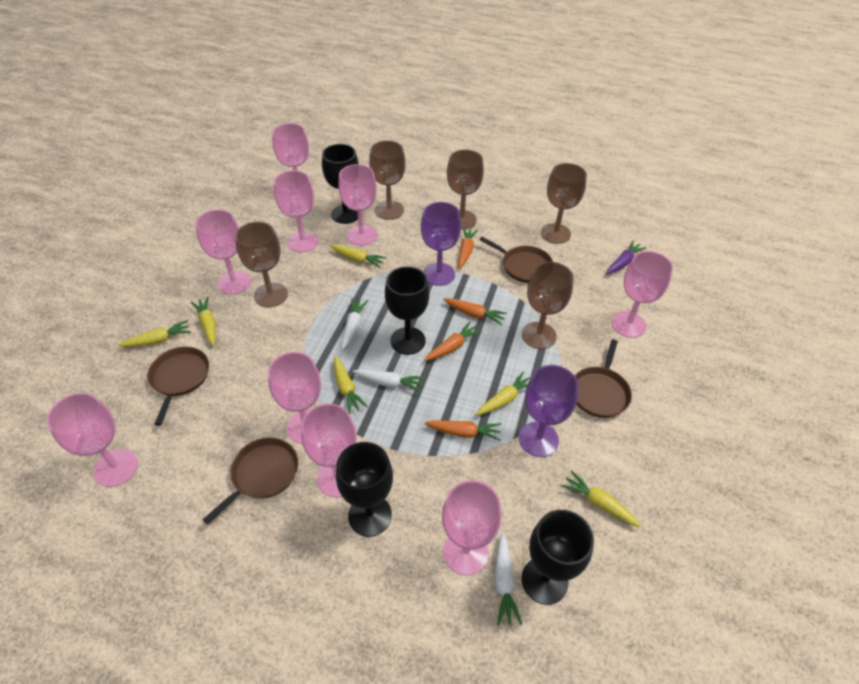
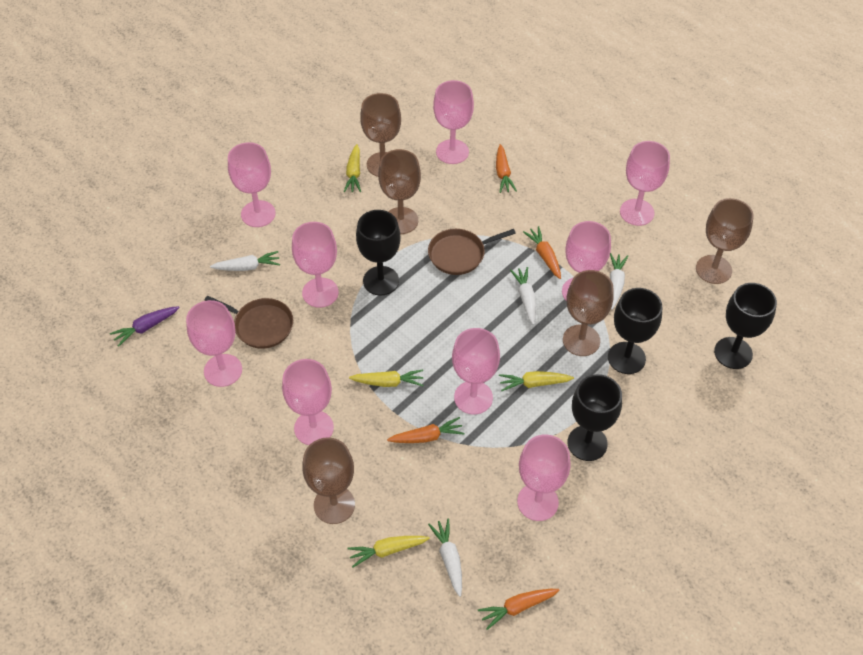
brown pan: [147,347,209,426] [203,437,298,524] [479,237,553,283] [575,339,632,418] = 4 -> [205,295,293,349] [428,229,516,275] = 2
purple goblet: [421,202,461,286] [519,365,579,457] = 2 -> none = 0
white carrot: [341,298,368,349] [353,369,425,392] [494,533,522,625] = 3 -> [210,251,280,271] [428,518,462,597] [510,267,536,325] [610,253,628,309] = 4
yellow carrot: [118,320,191,347] [191,297,216,346] [330,244,387,268] [334,356,368,414] [476,372,530,415] [561,470,641,527] = 6 -> [344,144,361,192] [347,536,430,568] [349,369,423,387] [499,371,574,391] = 4

